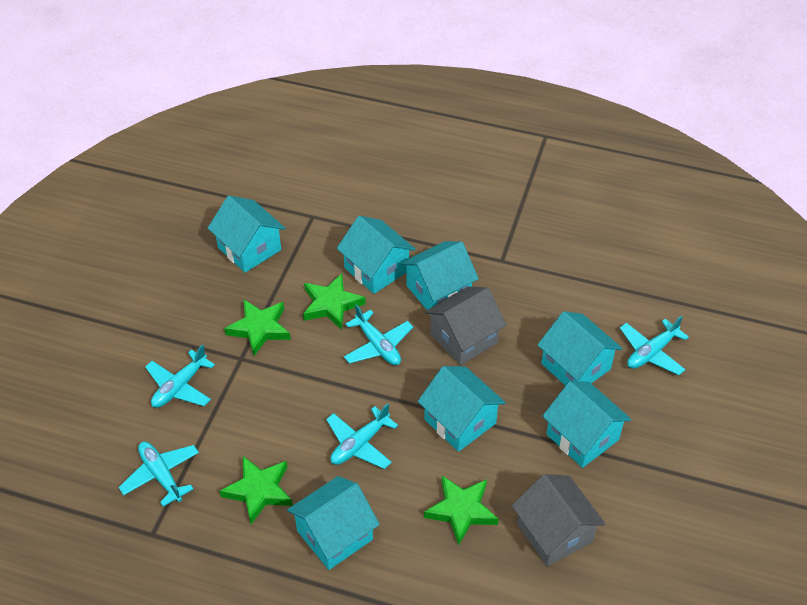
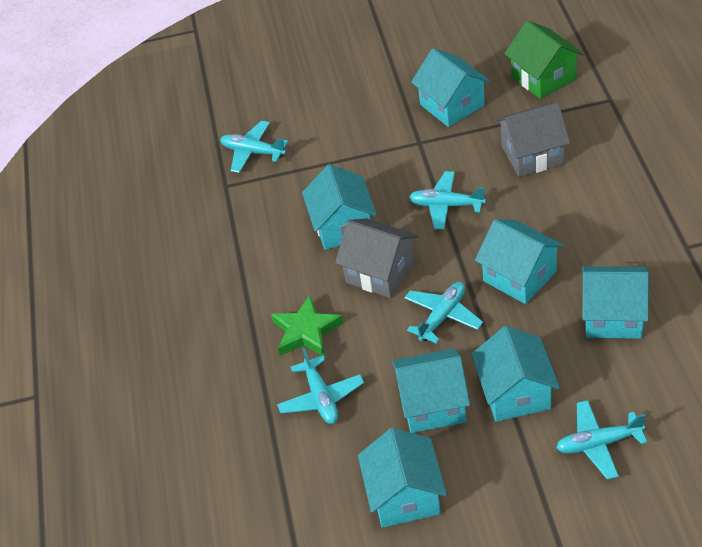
green house: none = 0 -> [504,20,583,99] = 1
green star: [219,456,293,524] [224,300,291,356] [303,274,366,330] [424,476,499,545] = 4 -> [271,295,344,357] = 1

